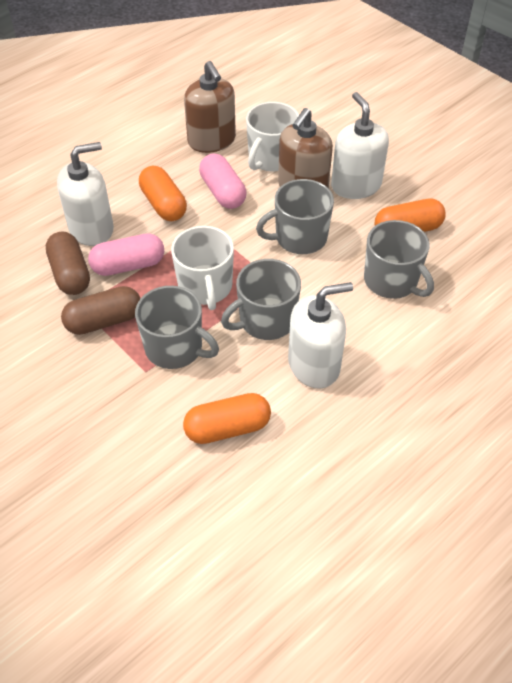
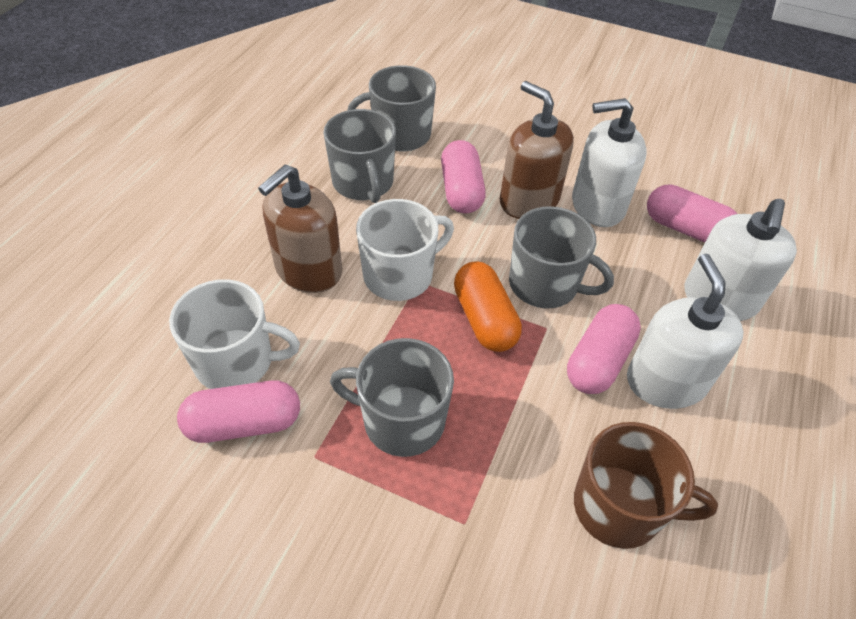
brown capsule: [46,232,90,295] [61,286,141,335] = 2 -> none = 0
brown mug: none = 0 -> [574,422,718,549] = 1
orange capsule: [139,166,187,221] [183,393,271,444] [374,198,445,232] = 3 -> [454,262,522,352] = 1
pink capsule: [88,233,164,276] [199,153,246,209] = 2 -> [177,381,300,443] [441,140,486,213] [567,304,641,394] [647,184,737,243] = 4

